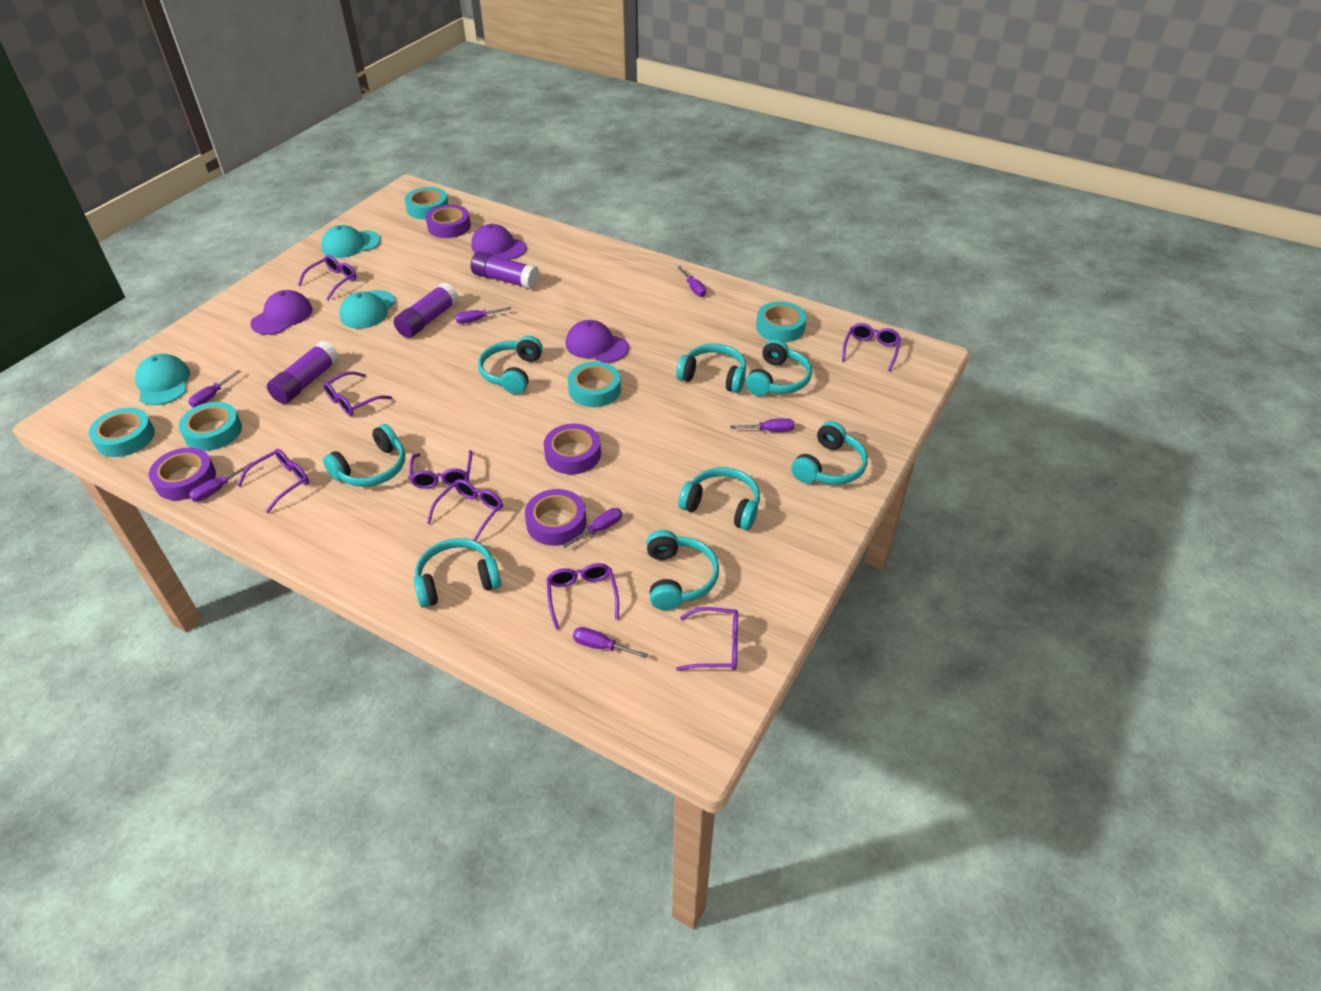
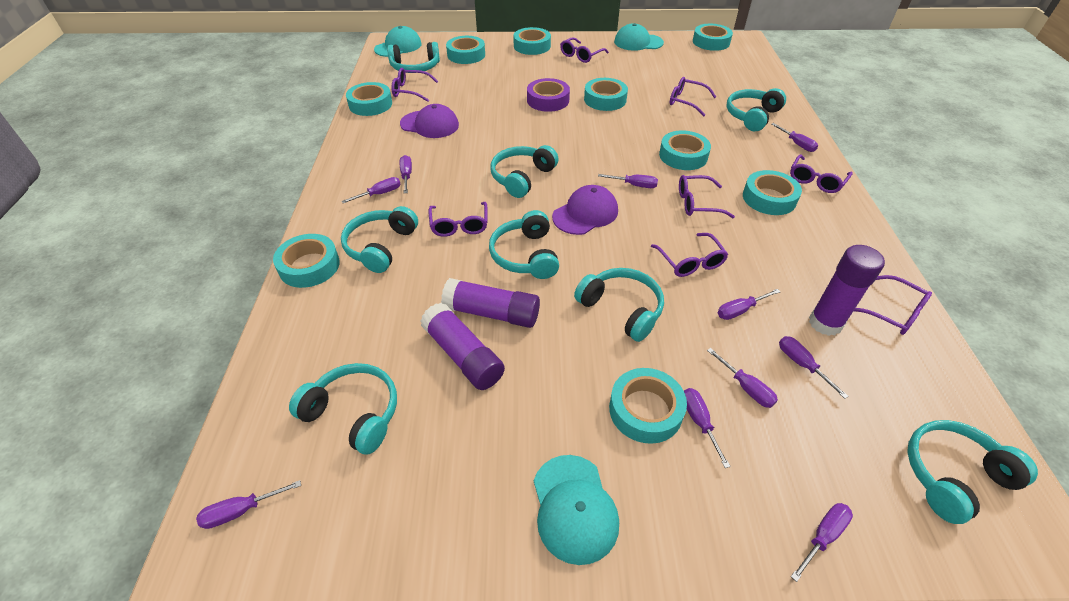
purple cap: [250,290,312,335] [471,224,527,260] [566,320,629,363] = 3 -> [400,104,459,138] [552,185,618,235] = 2
purple screwdriver: [188,370,241,408] [189,462,253,502] [455,307,511,324] [563,508,622,548] [573,627,648,659] [677,266,706,297] [730,418,795,432] = 7 -> [196,480,301,529] [341,177,401,203] [400,155,412,193] [598,174,658,188] [684,388,731,468] [707,348,778,408] [718,289,780,320] [771,123,818,152] [779,336,849,399] [791,503,853,582] = 10
purple tape: [149,447,216,500] [426,205,471,238] [525,489,587,546] [544,424,601,474] = 4 -> [527,78,570,112] = 1
turquoise tape: [89,408,155,457] [179,402,242,451] [405,187,448,219] [568,362,621,407] [756,301,806,342] = 5 -> [273,234,340,288] [346,82,392,116] [446,36,485,64] [513,27,551,55] [584,78,628,111] [609,368,687,444] [659,130,711,170] [693,24,733,51] [743,170,802,215] = 9

